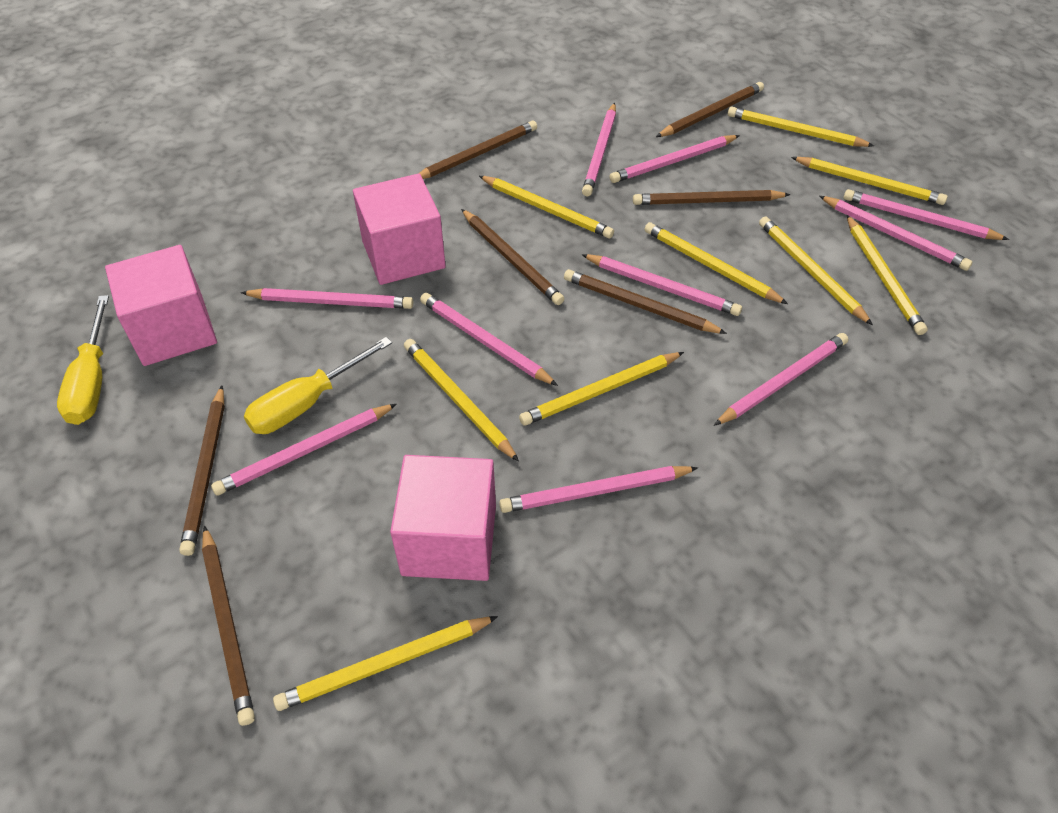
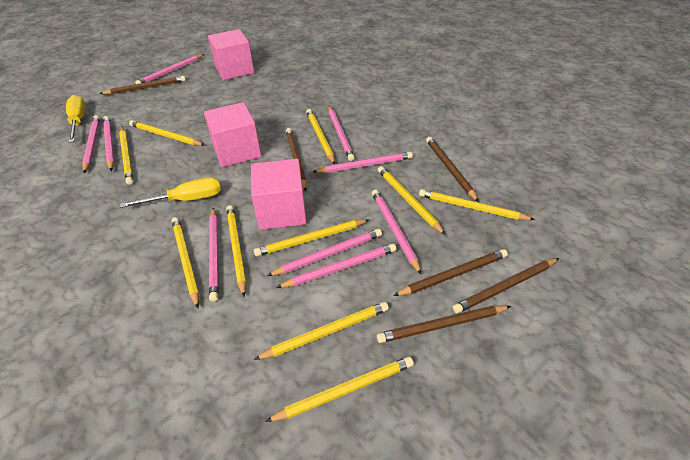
brown pencil: [179,386,225,556] [202,526,255,726] [418,120,537,179] [461,209,564,305] [564,269,727,334] [633,190,790,205] [656,82,764,137] = 7 -> [99,76,186,94] [286,128,307,191] [377,305,511,343] [394,249,508,296] [426,137,479,202] [453,258,559,314] = 6
pink pencil: [211,404,397,496] [241,288,413,309] [420,293,558,386] [499,466,698,513] [581,254,742,316] [582,103,616,197] [610,135,740,183] [714,333,848,426] [819,196,972,271] [844,189,1009,240] = 10 -> [82,115,100,173] [103,116,114,171] [135,54,204,84] [209,207,218,302] [267,229,382,276] [276,244,396,288] [313,152,413,173] [328,106,355,161] [372,190,422,275] = 9
yellow pencil: [273,616,498,711] [404,339,519,462] [479,176,614,238] [519,352,684,426] [644,222,788,304] [728,107,874,147] [759,216,873,325] [791,157,947,205] [847,215,928,335] = 9 -> [119,127,133,184] [129,120,204,146] [172,217,199,308] [226,205,246,297] [254,219,368,256] [254,302,389,360] [265,356,414,422] [306,109,335,165] [378,166,446,235] [419,189,535,220] = 10

